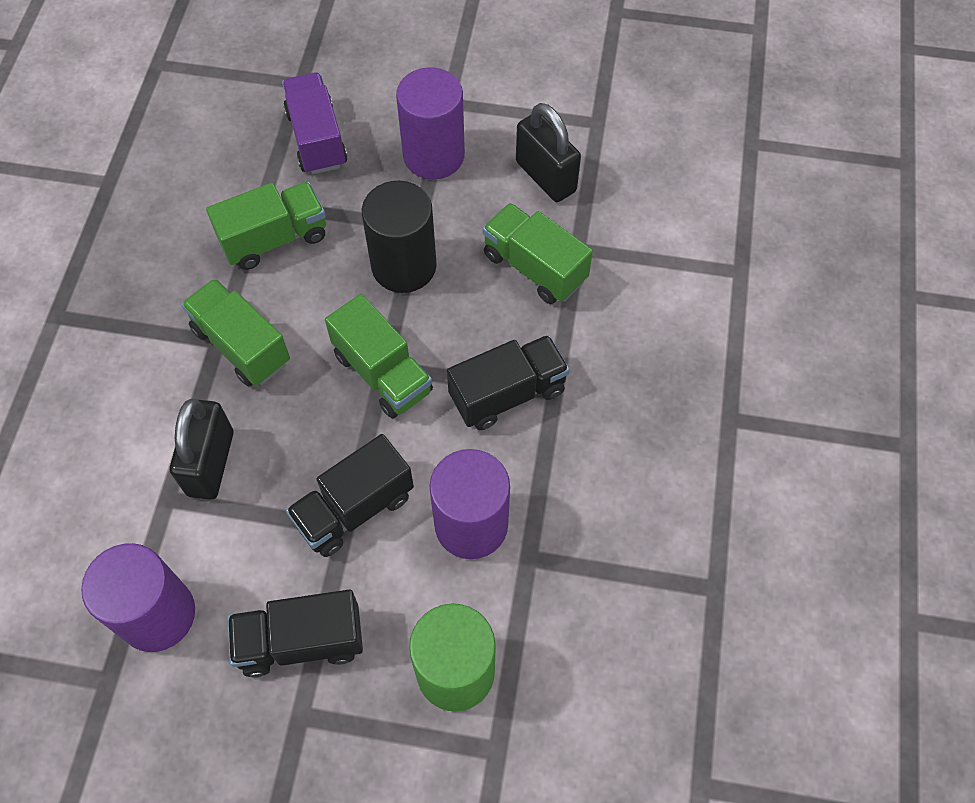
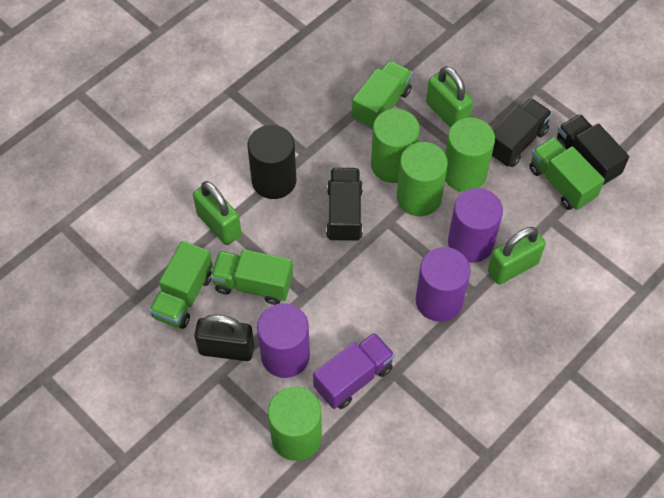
black padlock: [170,398,234,500] [516,103,581,202] = 2 -> [194,314,254,361] = 1
green cylinder: [409,604,496,712] = 1 -> [268,387,322,461] [371,109,420,183] [397,142,448,216] [445,118,495,192] = 4
green padlock: none = 0 -> [193,181,242,245] [426,66,473,128] [488,227,546,285] = 3

